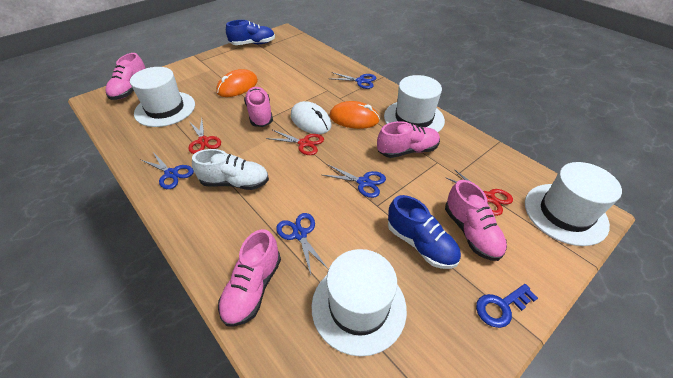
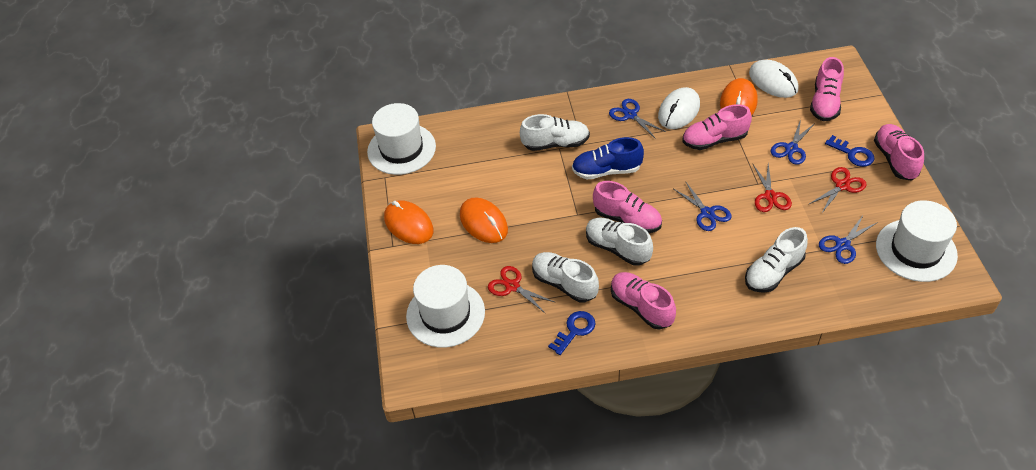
blue key: [476,284,538,328] = 1 -> [548,311,595,355] [825,135,875,167] = 2
blue shoe: [226,20,275,45] [388,195,461,269] = 2 -> [572,137,644,179] = 1
orange mouse: [216,69,258,97] [330,101,380,129] = 2 -> [384,200,433,244] [460,197,508,243] [720,78,758,116] = 3
white hat: [130,67,195,127] [311,249,407,356] [384,75,445,132] [525,162,622,246] = 4 -> [367,103,436,175] [406,265,485,348] [876,200,958,282] = 3
white mouse: [291,101,332,134] = 1 -> [658,87,700,129] [749,60,799,98] = 2
white shoe: [192,149,269,190] = 1 -> [520,114,590,151] [532,252,599,302] [586,218,653,266] [745,227,808,293] = 4

